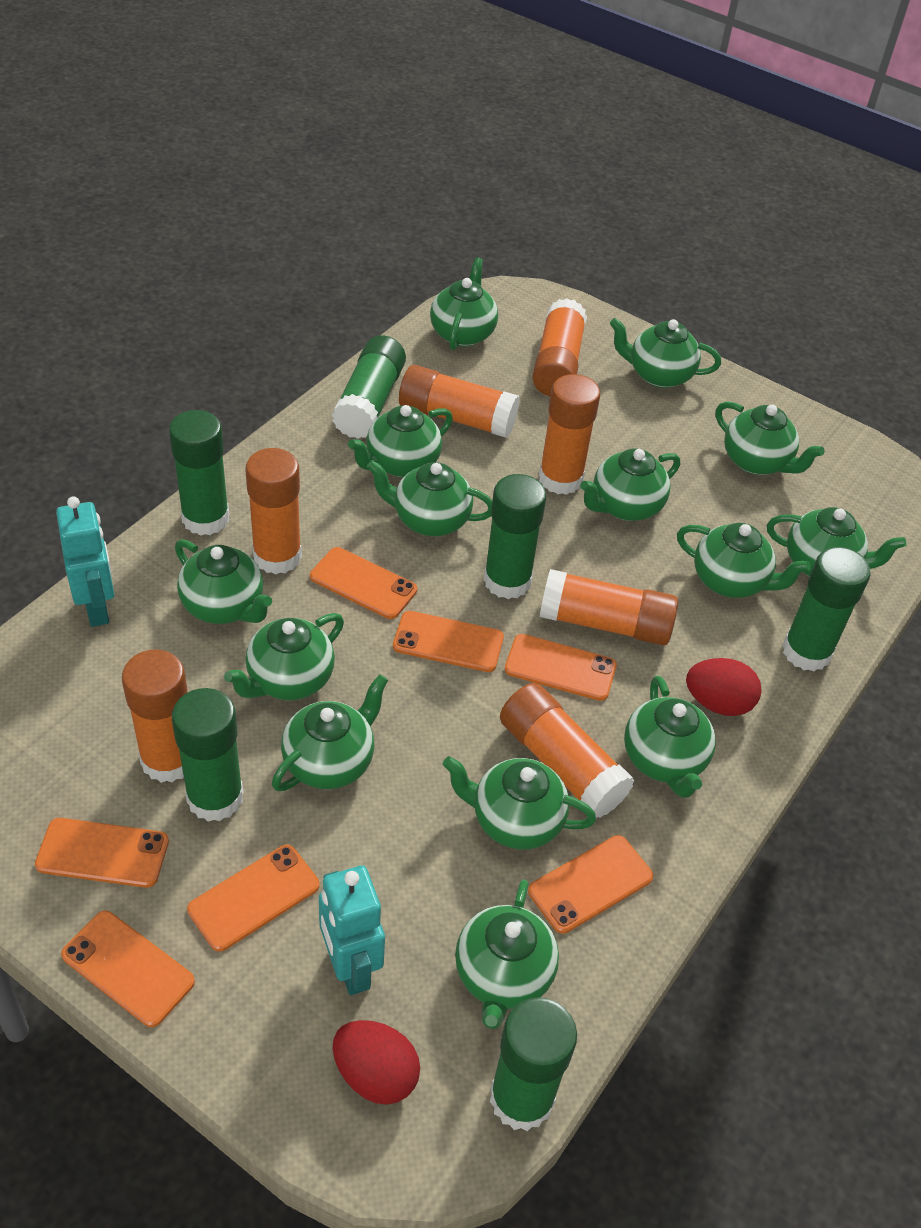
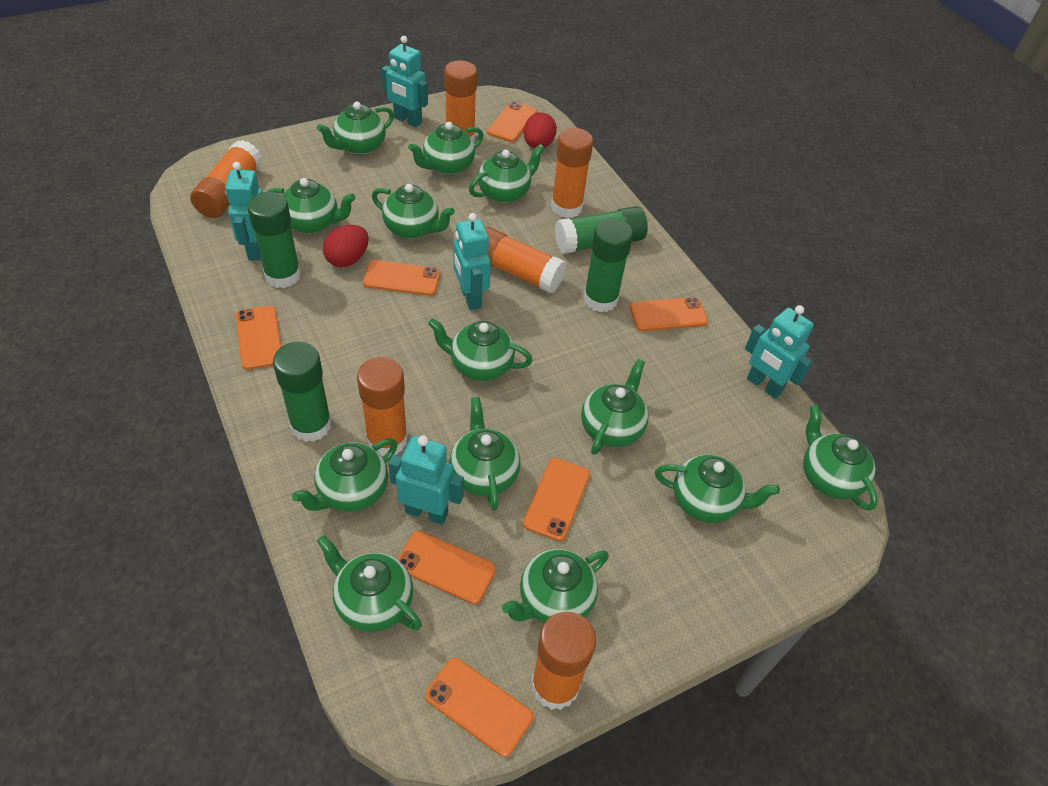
green glue stick: [169,410,229,536] [172,688,243,822] [332,335,406,439] [484,474,547,599] [490,997,577,1131] [782,547,871,672] = 6 -> [247,192,301,288] [273,342,332,442] [555,206,648,254] [583,218,633,312] = 4
green teapot: [175,539,272,624] [224,613,344,700] [272,674,388,791] [348,405,453,477] [367,460,492,536] [430,257,498,350] [443,756,596,850] [455,879,559,1029] [580,449,680,521] [610,318,721,388] [624,676,716,798] [677,523,811,598] [716,401,825,475] [767,507,907,576] = 14 -> [267,178,356,234] [292,439,398,512] [317,102,394,155] [317,535,422,632] [372,184,455,239] [408,122,483,175] [428,318,532,381] [449,397,521,511] [469,144,545,204] [502,549,609,623] [581,359,649,455] [655,455,780,523] [803,405,878,511] = 13
orange glue stick: [122,649,187,783] [245,448,302,574] [399,365,520,438] [500,683,635,818] [532,298,587,396] [539,374,600,495] [540,569,678,645] = 7 -> [190,140,262,218] [357,357,408,456] [444,60,477,142] [485,227,567,293] [531,612,596,710] [551,128,593,218] = 6
turquoise robot: [56,496,114,627] [319,865,385,995] = 2 -> [225,162,263,260] [382,36,428,127] [388,436,464,525] [453,213,491,310] [745,305,814,399] = 5

